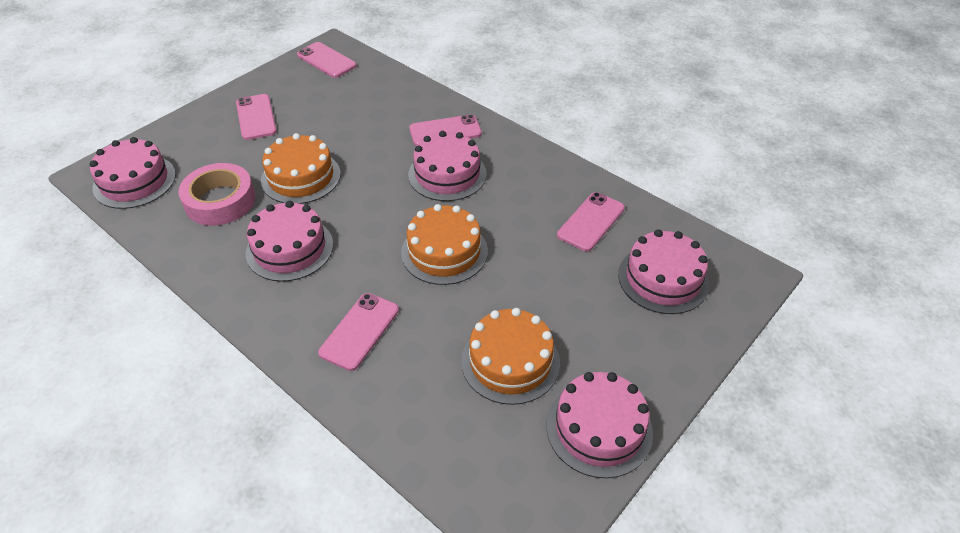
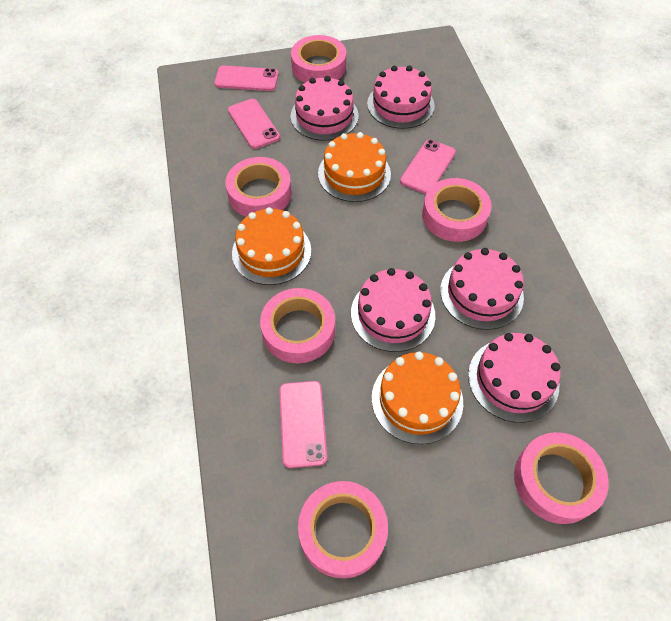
pink phone: [236,94,277,140] [297,42,357,78] [318,293,399,371] [409,114,482,146] [557,192,625,251] = 5 -> [214,66,278,91] [228,99,280,149] [279,381,327,468] [400,139,456,194] = 4
pink tape: [178,163,255,226] = 1 -> [225,157,292,217] [260,288,335,364] [291,35,346,83] [298,481,388,579] [422,178,492,242] [514,432,609,524] = 6

